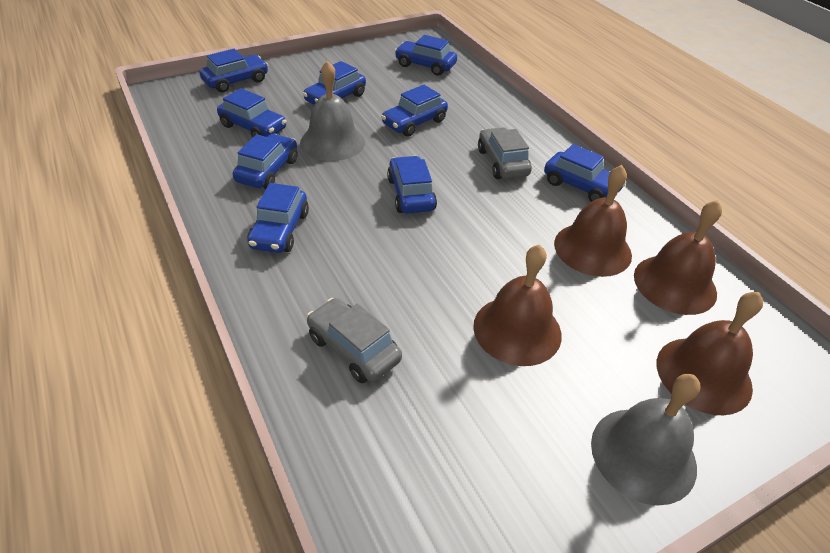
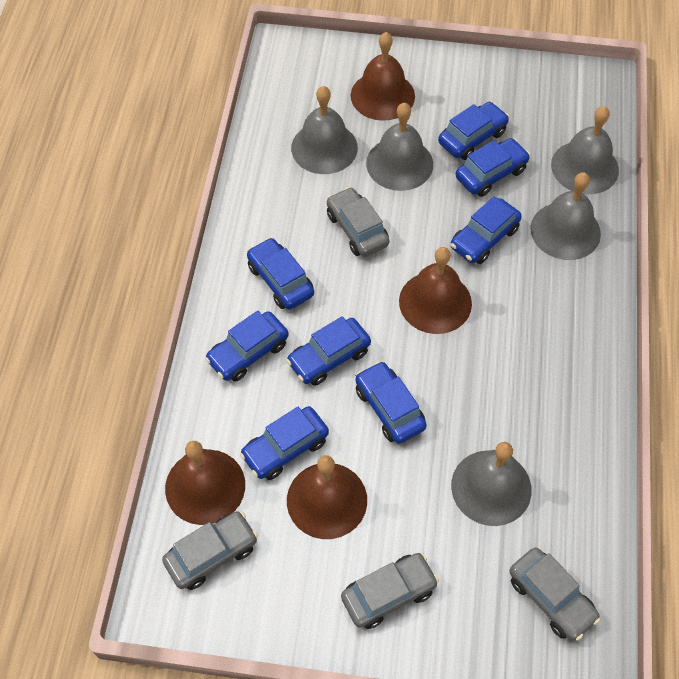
blue car: [199,49,268,93] [217,88,287,137] [233,134,297,189] [247,183,309,253] [303,61,366,105] [381,85,448,137] [387,156,437,213] [395,35,457,76] [544,144,626,202] = 9 -> [205,311,289,382] [240,406,329,480] [247,237,314,310] [286,316,371,386] [355,361,427,444] [438,102,509,160] [450,196,522,264] [456,138,530,197] = 8
grey bell: [300,60,365,161] [591,374,701,505] = 2 -> [291,86,358,174] [366,103,433,191] [451,442,532,526] [530,172,601,260] [551,106,619,194] = 5
grey car: [307,298,402,383] [478,127,532,179] = 2 -> [162,511,258,590] [327,187,389,257] [341,553,439,629] [509,548,600,641] = 4

